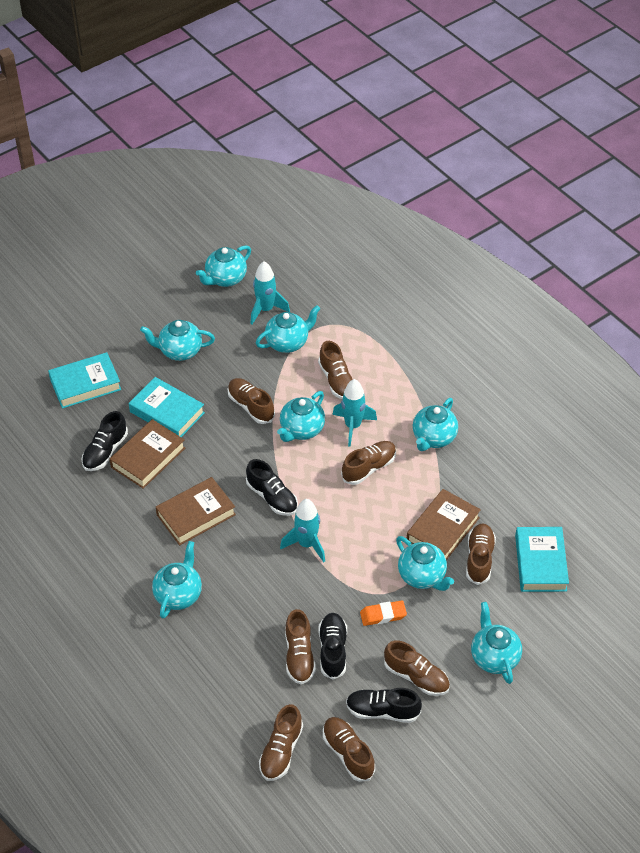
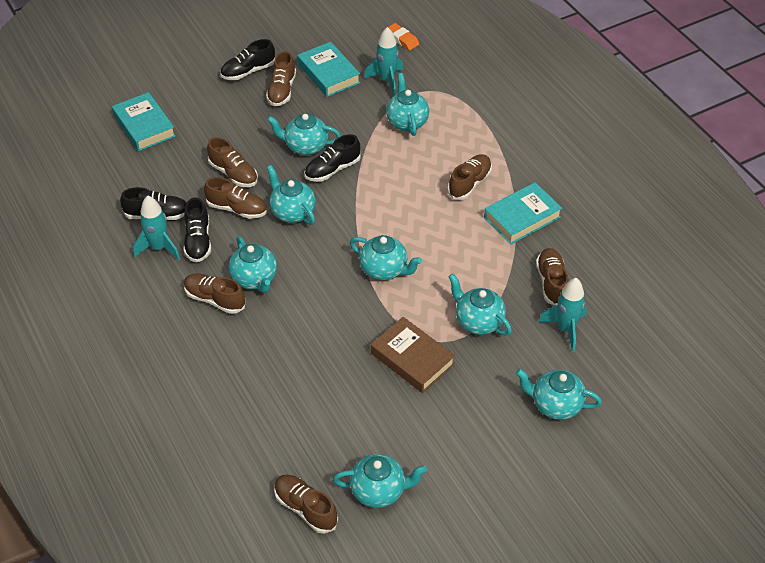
brown book: [109,419,185,489] [156,477,236,545] [407,489,481,560] = 3 -> [371,317,455,393] = 1
brown shoe: [228,378,275,424] [259,704,303,781] [285,609,316,684] [318,341,353,400] [323,717,375,782] [341,441,396,485] [384,640,450,696] [466,523,496,585] = 8 -> [184,273,245,314] [204,177,267,219] [207,137,258,187] [266,51,296,106] [274,475,338,534] [448,154,492,200] [536,248,569,306] = 7

